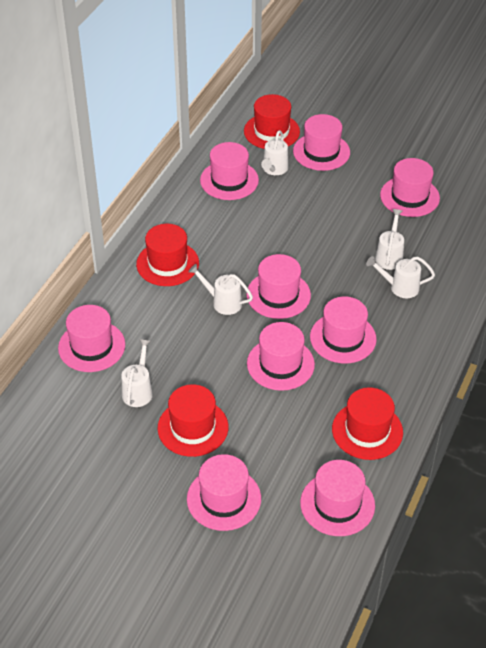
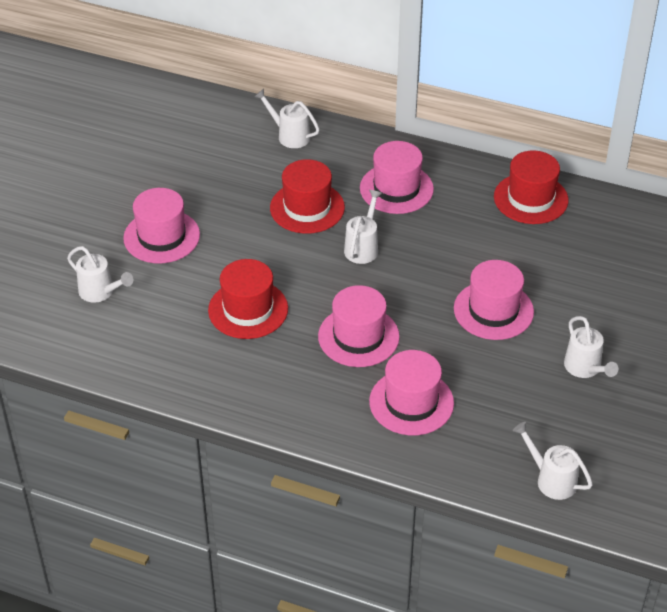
pink hat: [58,305,125,372] [187,454,261,531] [200,142,259,200] [246,254,311,319] [247,322,315,391] [293,114,350,171] [300,460,375,536] [310,297,377,363] [380,158,440,217] = 9 -> [123,188,200,263] [318,285,400,367] [360,141,434,214] [369,350,454,435] [454,260,534,340] = 5
red hat: [136,224,199,286] [157,384,228,457] [244,94,300,149] [332,387,403,460] = 4 -> [208,259,288,339] [270,159,345,234] [494,150,569,224] = 3

